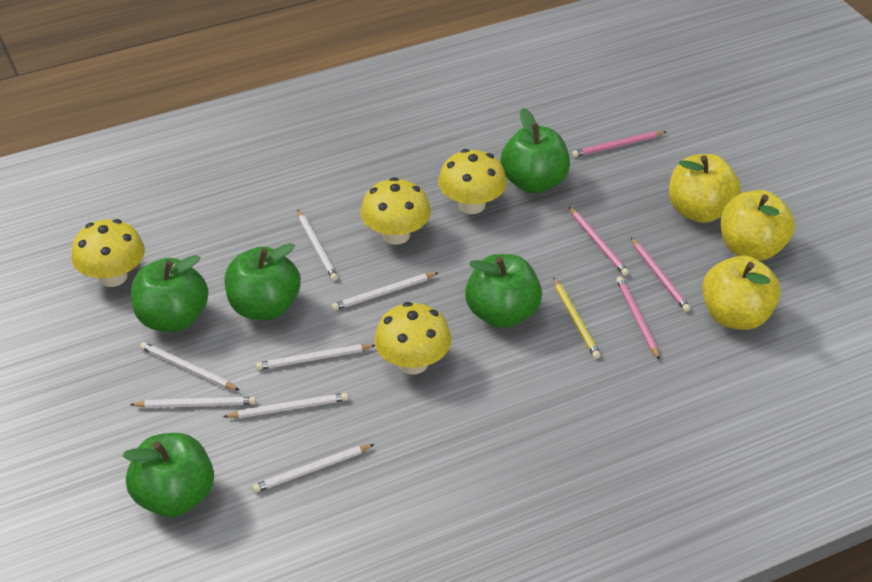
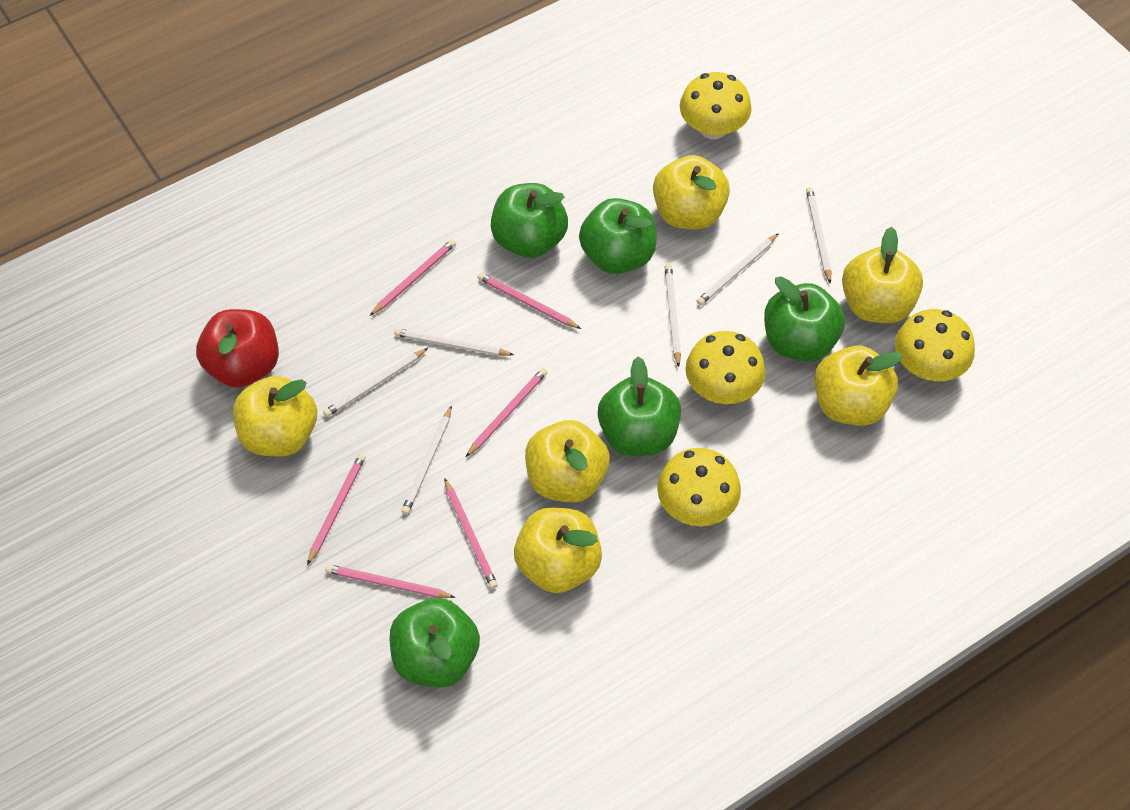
pink pencil: [569,207,629,276] [572,131,667,157] [616,277,660,360] [631,238,691,312] = 4 -> [307,453,366,565] [325,564,456,598] [370,239,456,316] [444,478,498,589] [466,368,547,457] [478,273,581,329] = 6
red apple: none = 0 -> [196,309,279,388] = 1
white pencil: [130,397,256,408] [140,342,240,391] [223,393,348,418] [252,444,375,493] [256,344,375,370] [297,209,338,281] [332,272,438,310] = 7 -> [323,348,428,417] [394,328,514,356] [401,405,452,514] [665,264,681,367] [697,233,779,305] [806,187,831,284] = 6
yellow apple: [669,154,741,223] [702,256,781,330] [721,190,795,261] = 3 -> [233,376,317,457] [514,507,602,593] [525,420,610,503] [653,155,730,230] [814,346,903,426] [842,227,923,323] = 6
yellow pencil: [553,277,601,359] = 1 -> none = 0

